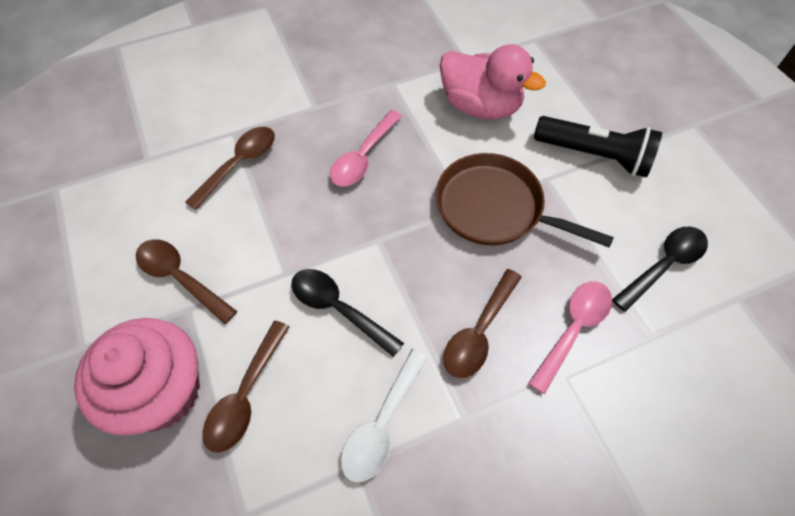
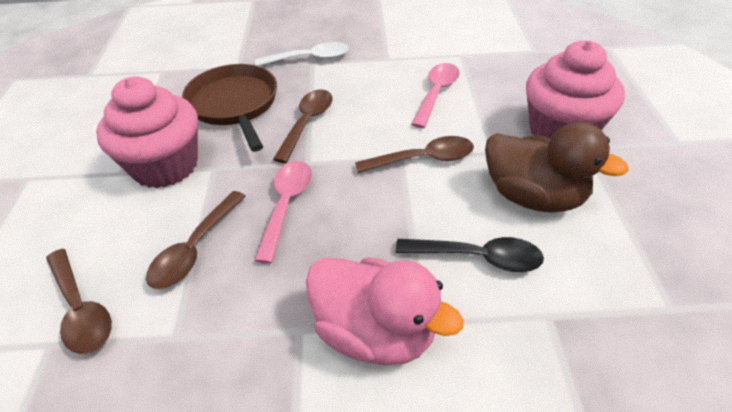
black flashlight: [534,116,662,177] = 1 -> none = 0
black spoon: [291,269,404,357] [612,227,708,312] = 2 -> [396,237,544,272] = 1
brown duck: none = 0 -> [485,122,629,213] = 1
pink cupcake: [74,318,200,435] = 1 -> [96,77,198,188] [526,40,625,138] = 2

